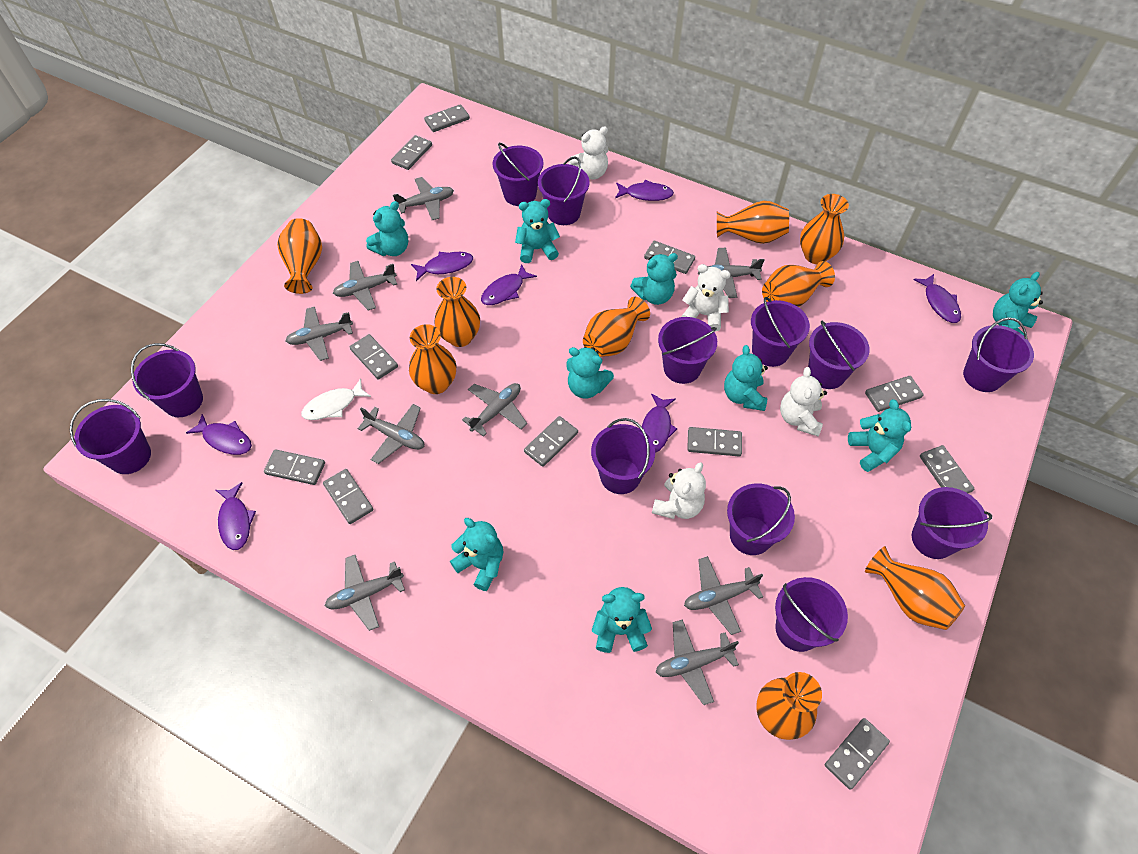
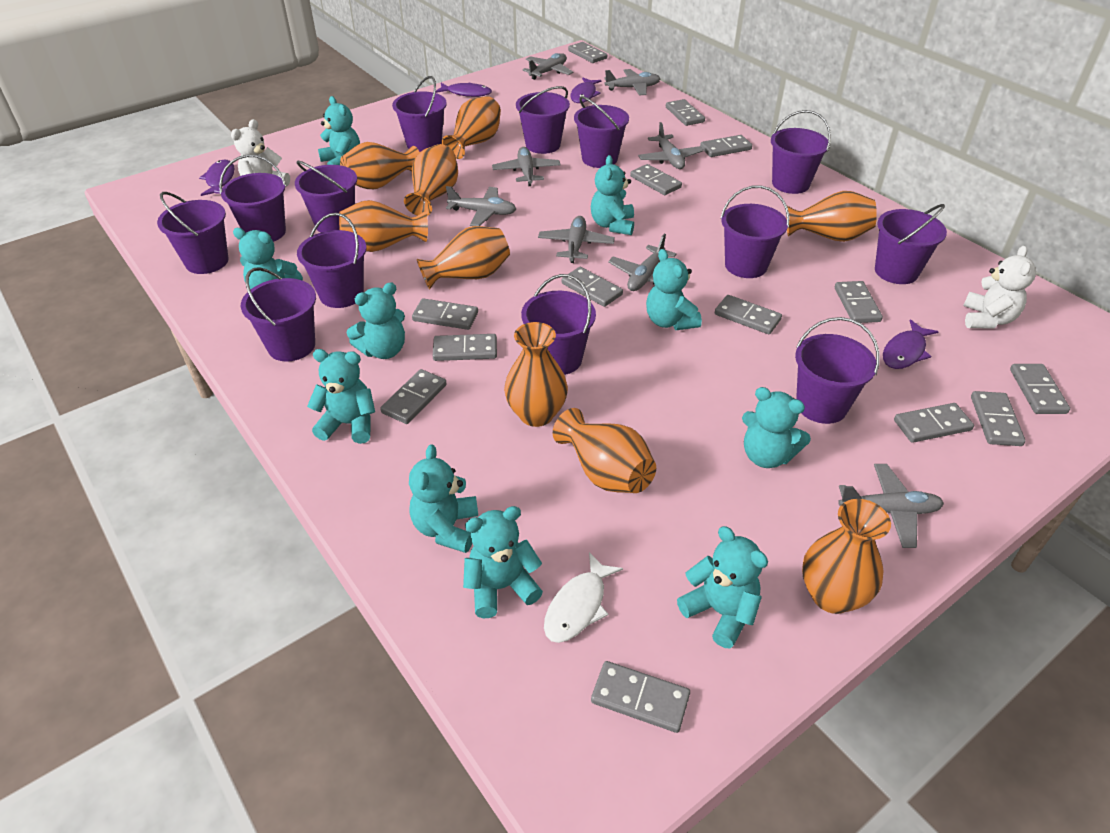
grey domino: [264,449,325,485] [323,469,373,524] [350,334,398,380] [391,135,432,170] [424,104,470,132] [524,416,578,467] [644,241,695,274] [687,427,742,456] [825,718,890,790] [865,376,924,412] [920,445,975,493] = 11 -> [380,369,447,424] [412,298,478,330] [433,334,497,361] [562,267,623,307] [568,42,607,63] [591,661,690,733] [630,164,682,195] [666,99,705,126] [700,135,752,157] [715,295,782,334] [835,281,883,323] [894,403,974,443] [971,391,1026,446] [1010,364,1070,414] = 14
grey plane: [286,307,353,361] [325,555,405,631] [333,261,397,310] [358,404,424,464] [393,177,454,220] [462,383,527,437] [656,619,739,705] [684,556,763,635] [698,247,765,298] = 9 -> [446,186,516,226] [492,147,561,186] [522,53,573,80] [538,216,615,263] [604,69,661,96] [608,234,676,291] [638,122,704,169] [838,464,944,548] = 8
purple bucket: [70,399,151,474] [131,343,203,417] [493,143,543,206] [538,156,590,225] [591,418,655,494] [658,317,717,384] [727,483,795,555] [751,297,810,367] [775,577,848,652] [808,321,870,389] [912,487,992,559] [963,317,1034,392] = 12 -> [157,192,229,274] [219,155,286,242] [241,267,316,361] [295,161,357,233] [297,213,367,308] [392,76,447,152] [516,86,570,154] [521,274,596,375] [574,96,629,168] [721,185,790,278] [771,110,831,194] [795,317,880,424] [875,204,947,284] = 13
purple fish: [186,414,252,455] [215,482,256,550] [411,252,473,281] [481,264,537,305] [615,180,674,201] [642,393,677,453] [914,274,961,323] = 7 -> [199,160,235,196] [435,82,492,97] [570,78,602,103] [883,320,939,369] = 4
turquoise teddy bear: [366,201,408,256] [450,518,504,591] [515,199,560,263] [567,347,614,398] [592,587,652,653] [630,253,678,305] [724,345,768,411] [848,399,911,472] [993,272,1043,336] = 9 -> [233,228,303,289] [307,349,375,444] [318,96,360,165] [347,282,405,359] [409,444,478,553] [463,506,543,619] [591,155,634,235] [646,249,702,330] [677,526,768,648] [742,387,811,468] = 10
white teddy bear: [569,126,608,180] [652,462,706,519] [681,264,731,332] [780,367,827,436] = 4 -> [231,119,290,186] [963,246,1036,329] = 2

